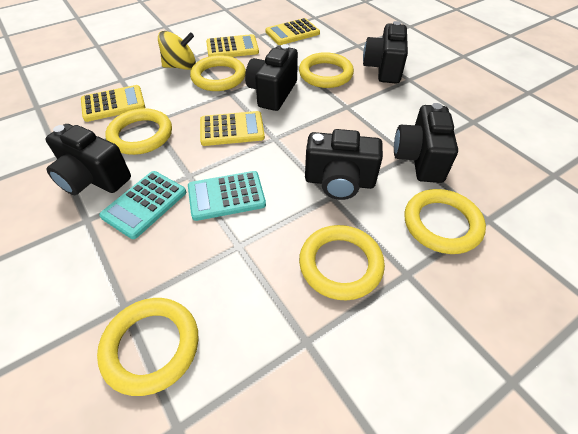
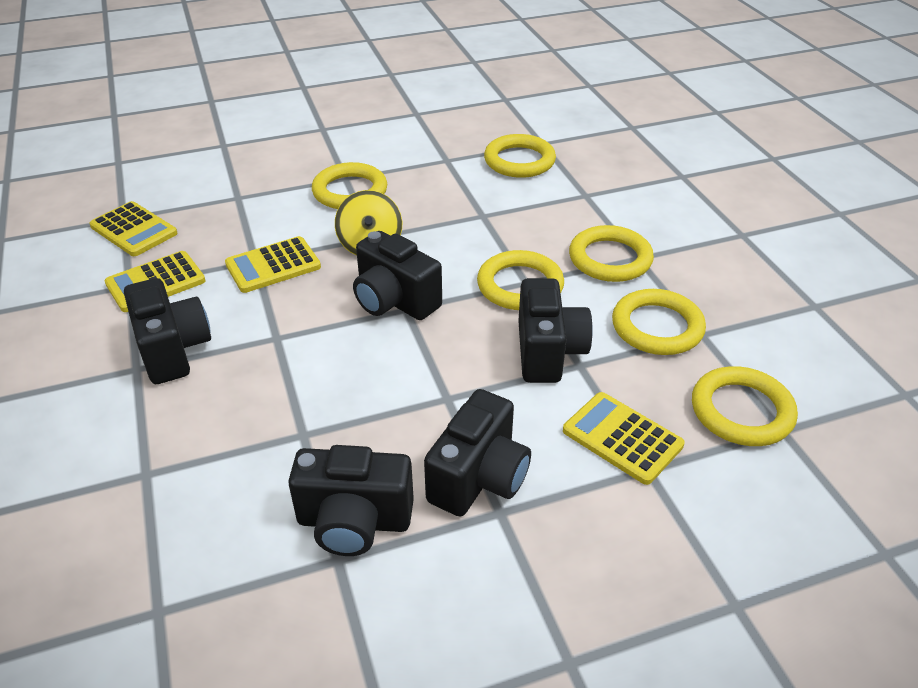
turquoise calculator: [99,171,186,239] [188,171,266,221] = 2 -> none = 0

